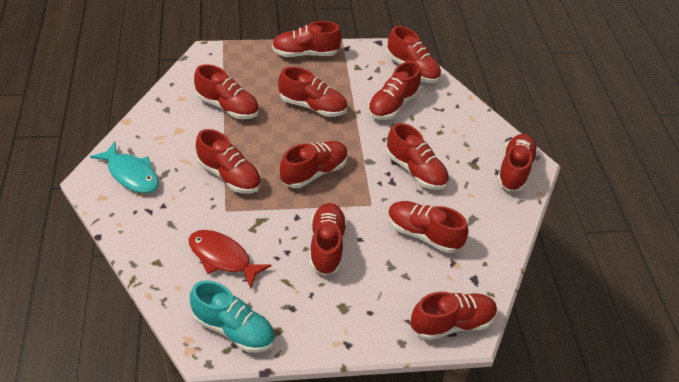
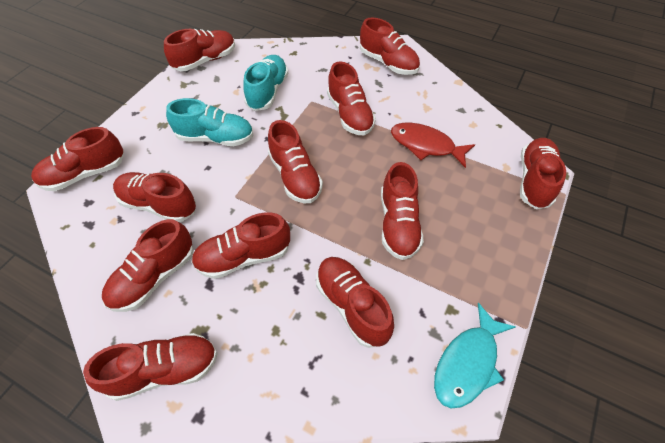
turquoise shoe: [190,281,275,353] = 1 -> [166,98,253,146] [243,55,288,111] = 2

